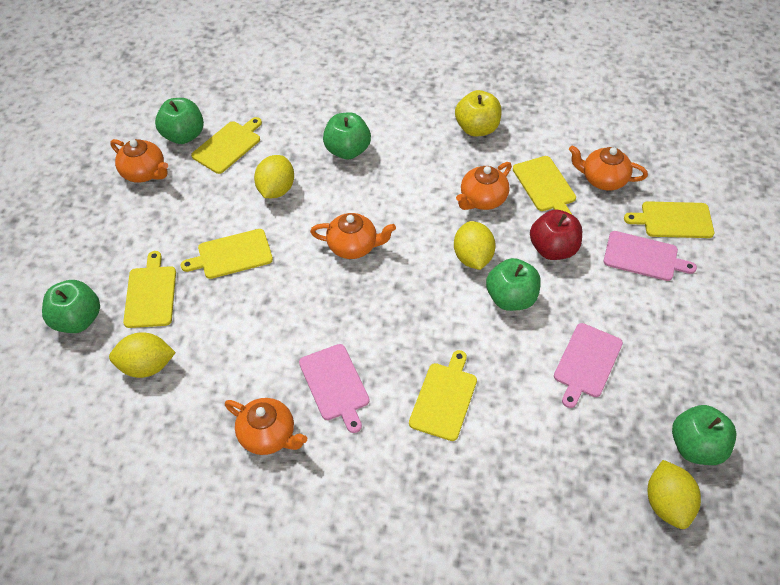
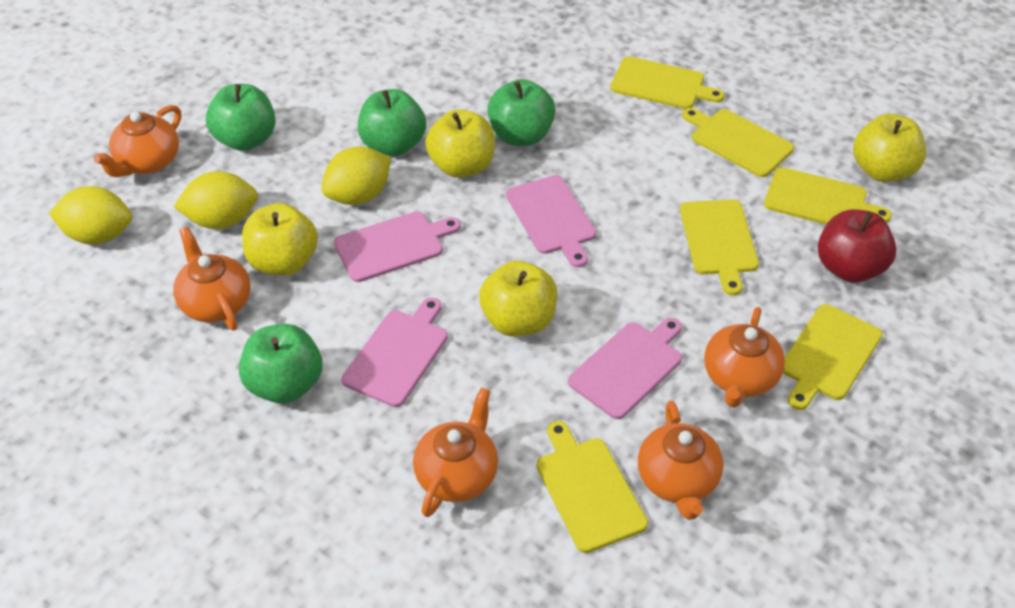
green apple: [42,280,100,333] [155,98,204,144] [323,113,371,159] [486,258,541,311] [672,405,737,465] = 5 -> [206,84,276,151] [239,324,323,404] [358,89,426,156] [487,79,556,146] = 4
pink cutting board: [299,344,370,433] [554,323,623,408] [603,231,697,281] = 3 -> [334,211,461,282] [341,298,448,407] [506,175,596,268] [568,318,682,419] = 4
yellow apple: [455,90,502,136] = 1 -> [242,203,318,276] [425,109,495,178] [479,261,557,337] [853,114,926,182] = 4
yellow lemon: [109,333,176,378] [254,155,294,198] [454,221,496,270] [648,460,701,529] = 4 -> [49,186,132,245] [173,171,258,229] [321,146,391,205] = 3

